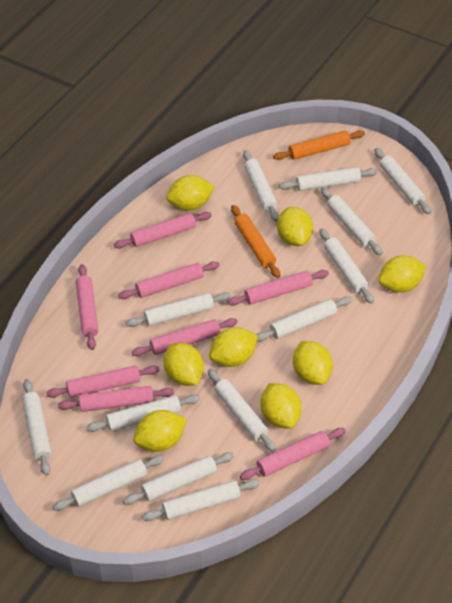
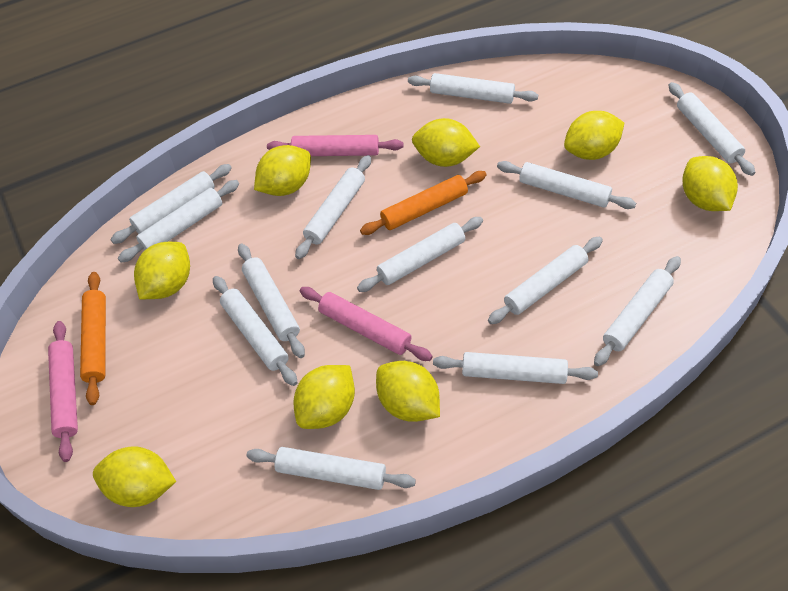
pink rolling pin: [46,365,160,398] [58,386,174,412] [76,264,98,350] [114,212,212,249] [118,261,220,299] [132,318,238,356] [227,270,329,306] [240,428,346,480] = 8 -> [48,321,78,462] [267,135,404,156] [300,287,433,361] = 3

